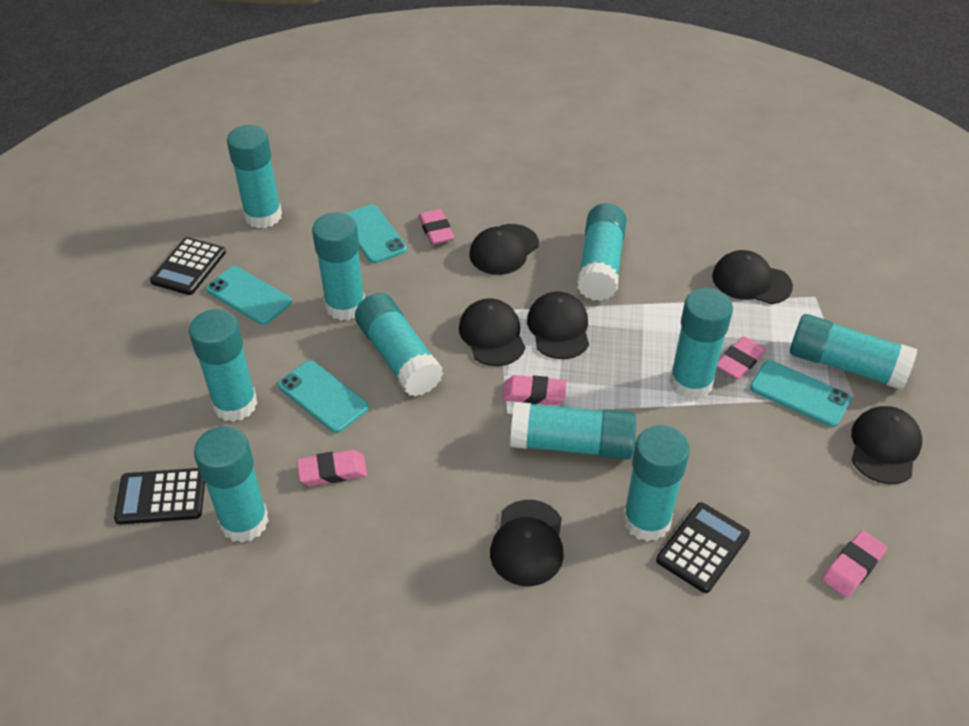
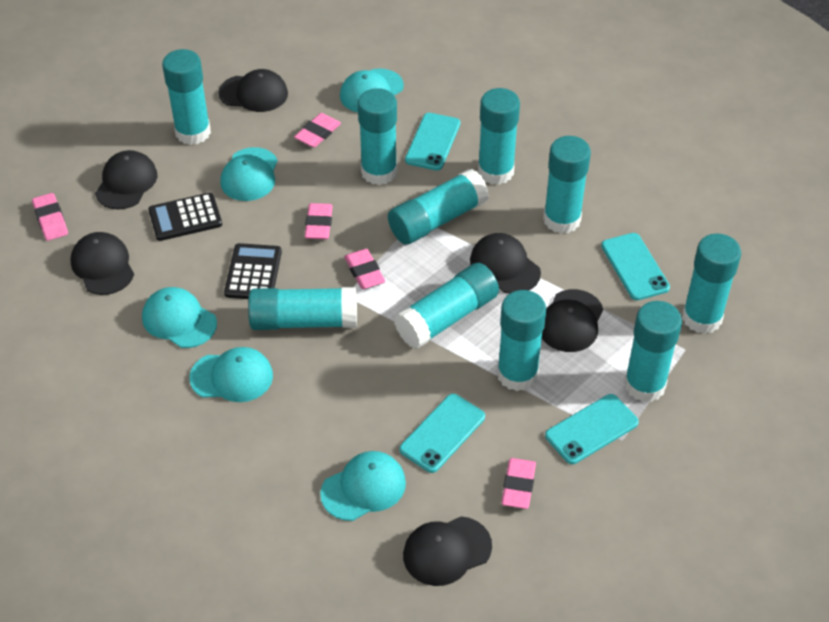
black calculator: [114,468,205,525] [150,237,226,295] [656,502,750,593] = 3 -> [148,193,222,241] [224,243,282,299] = 2
turquoise cap: none = 0 -> [142,287,217,348] [189,347,273,402] [220,147,278,201] [320,451,406,521] [340,68,404,112] = 5

